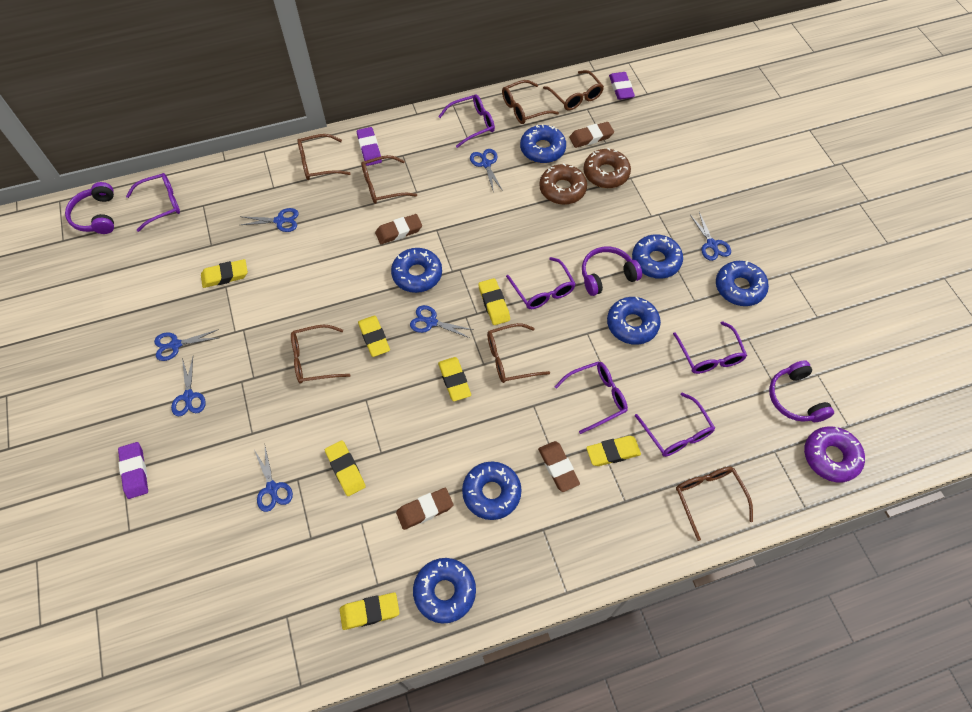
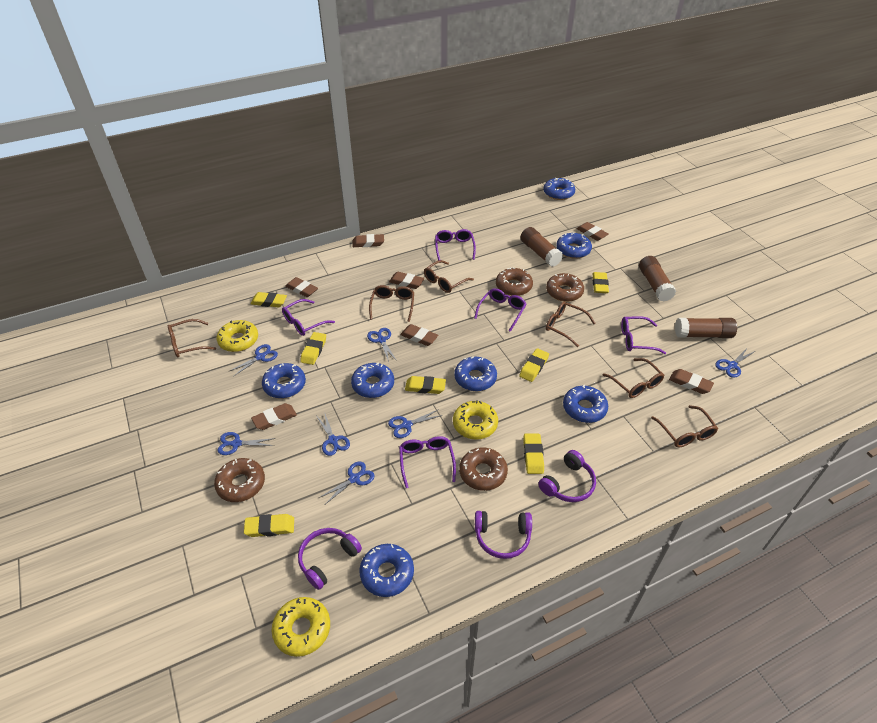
brown donut: [539,163,587,205] [583,148,631,188] = 2 -> [214,458,265,502] [459,447,508,491] [496,267,533,296] [546,273,584,302] = 4
brown eraser: [375,214,422,244] [396,488,453,530] [538,441,580,492] [569,122,614,148] = 4 -> [251,403,297,430] [285,277,318,297] [352,234,384,247] [389,272,424,289] [400,324,438,346] [576,222,608,241] [669,369,714,394] = 7
brown glasses: [291,325,350,384] [297,134,351,180] [361,155,417,204] [487,323,550,383] [502,80,559,124] [543,70,604,110] [676,467,753,541] = 7 -> [168,319,216,358] [369,285,414,322] [424,260,474,293] [546,302,595,347] [603,358,664,398] [651,405,718,447] = 6
brown glue stick: none = 0 -> [520,227,563,267] [639,256,676,302] [675,318,737,338] = 3
purple donut: [804,427,865,482] = 1 -> none = 0
purple eraser: [118,442,148,499] [357,127,382,166] [609,72,635,100] = 3 -> none = 0
purple glasses: [126,173,180,232] [438,94,495,148] [506,257,576,309] [554,361,628,434] [635,393,715,457] [673,321,747,374] = 6 -> [282,299,335,336] [399,436,456,488] [435,229,476,260] [474,288,527,332] [621,316,666,354] = 5
yellow donut: none = 0 -> [217,320,258,352] [271,597,330,657] [453,400,498,439] = 3

